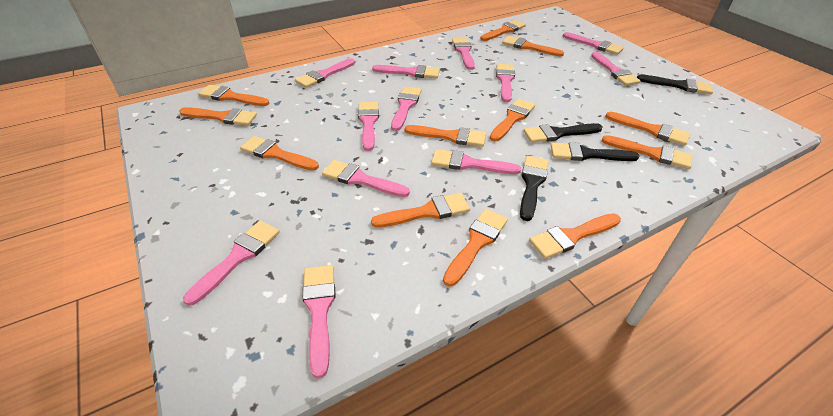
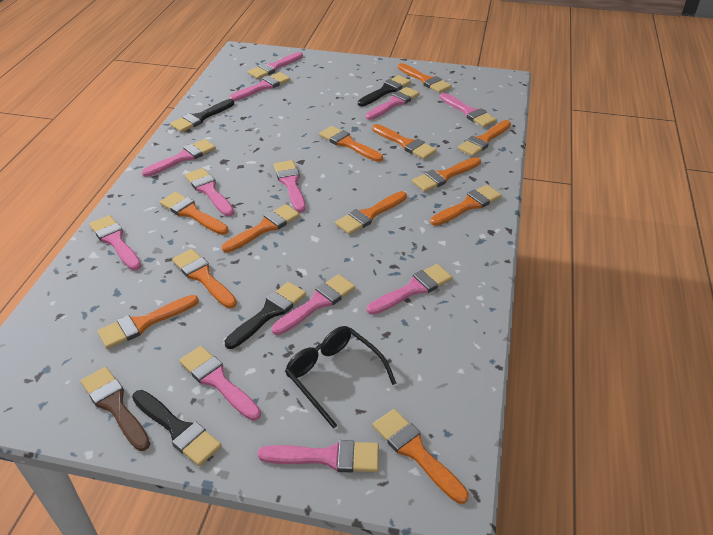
black glasses: none = 0 -> [285,326,396,429] = 1
brown brush: none = 0 -> [81,367,150,451] = 1

